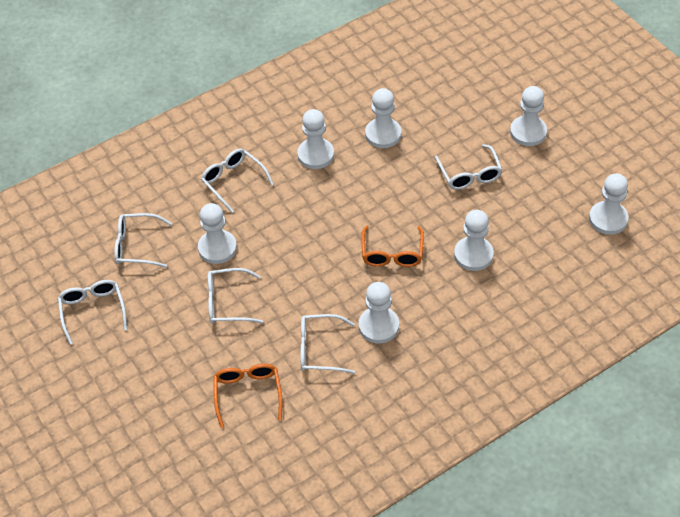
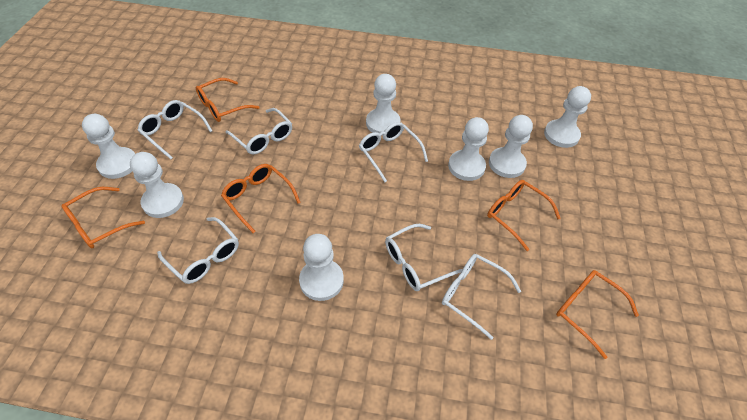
orange glasses: [214,364,282,428] [361,226,424,267] = 2 -> [61,187,145,248] [196,78,259,122] [221,164,301,233] [487,180,561,251] [556,270,639,359] = 5

